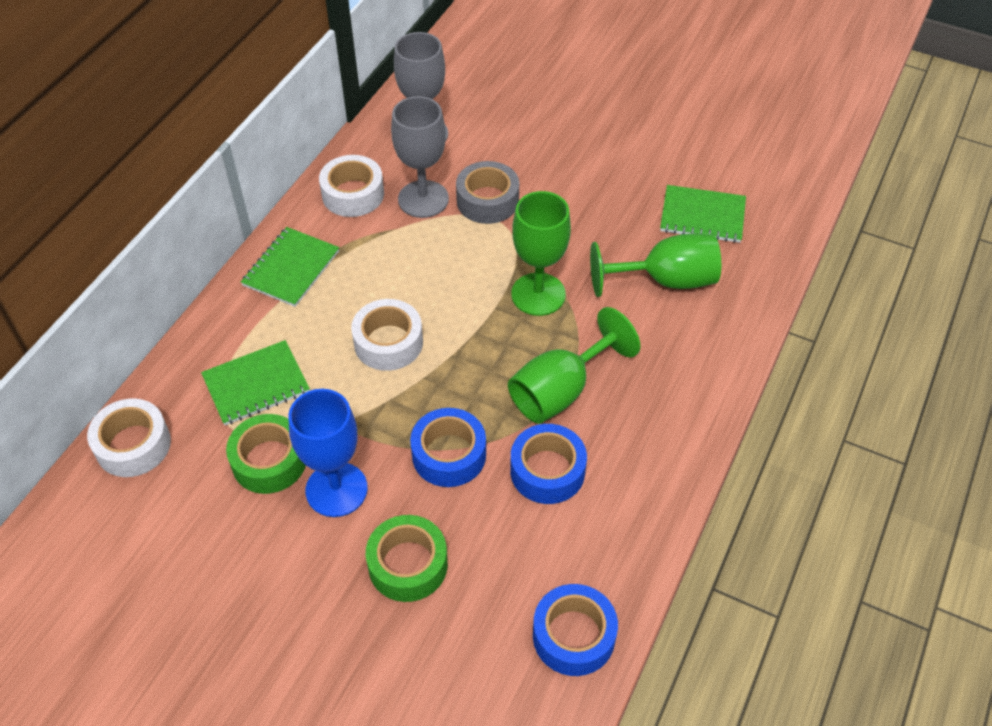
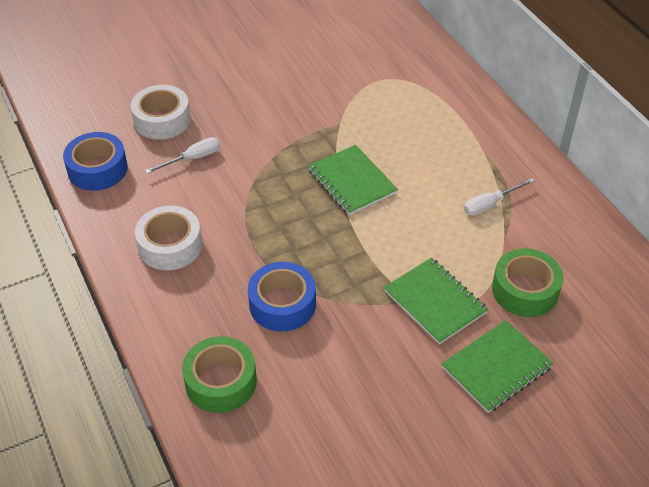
blue goblet: [289,389,368,517] = 1 -> none = 0
blue tape: [410,408,486,487] [510,424,587,504] [533,584,618,676] = 3 -> [63,132,128,191] [248,262,316,332] = 2
green goblet: [508,307,641,424] [511,191,571,316] [590,233,721,297] = 3 -> none = 0
grey goblet: [391,96,449,218] [394,32,448,142] = 2 -> none = 0
grey tape: [456,161,519,224] = 1 -> none = 0
white screwdriver: none = 0 -> [145,137,220,174] [464,178,535,216] = 2
white tape: [87,398,171,477] [319,155,384,217] [351,299,423,371] = 3 -> [131,85,191,140] [135,206,202,271] = 2

